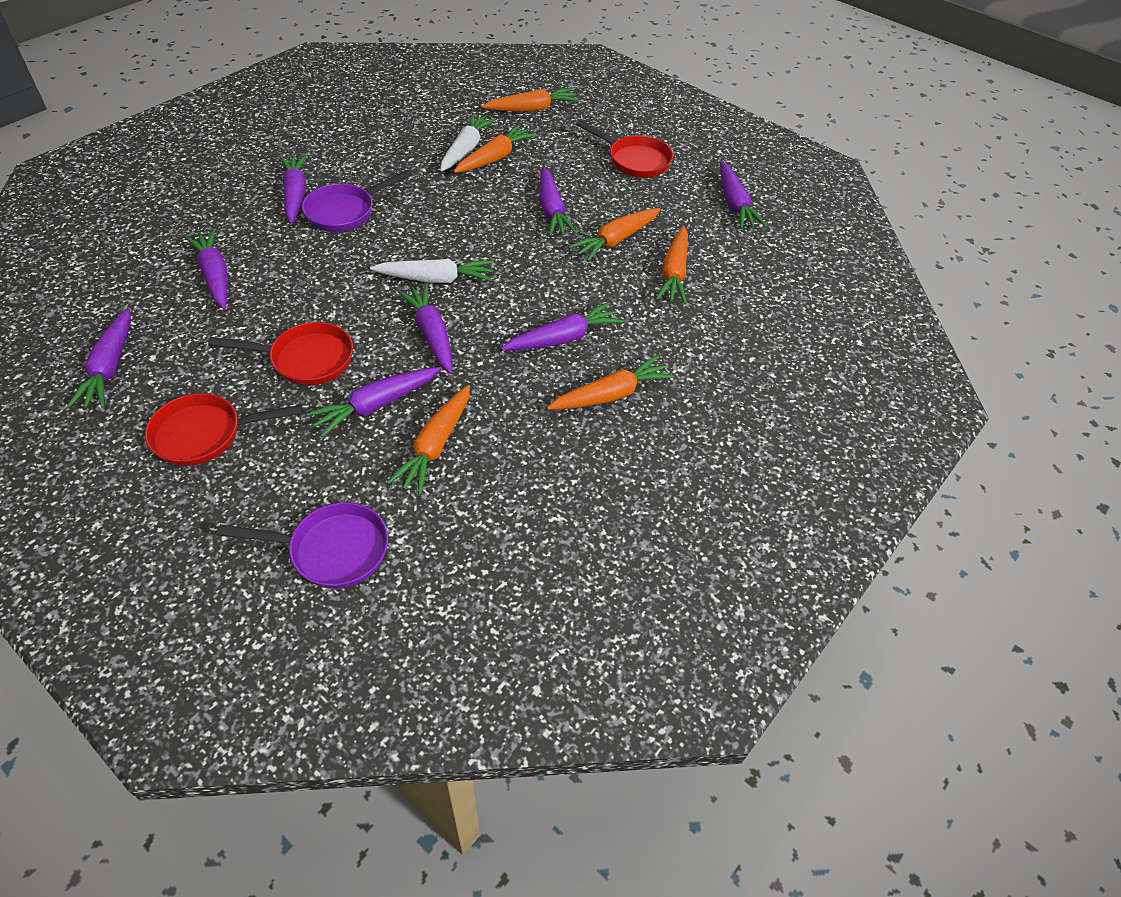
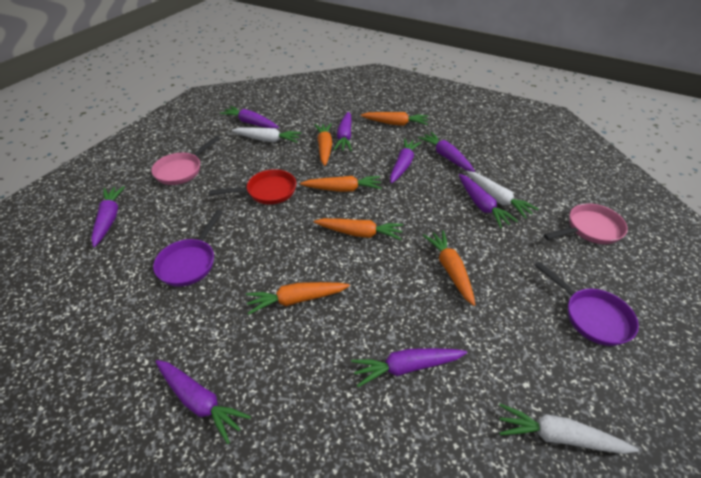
pink pan: none = 0 -> [151,136,220,185] [544,203,628,244] = 2
red pan: [145,393,303,466] [208,322,353,386] [576,120,673,178] = 3 -> [209,169,296,205] = 1
white carrot: [370,259,493,283] [440,114,495,172] = 2 -> [232,127,302,143] [467,171,539,219] [499,404,639,454] = 3

